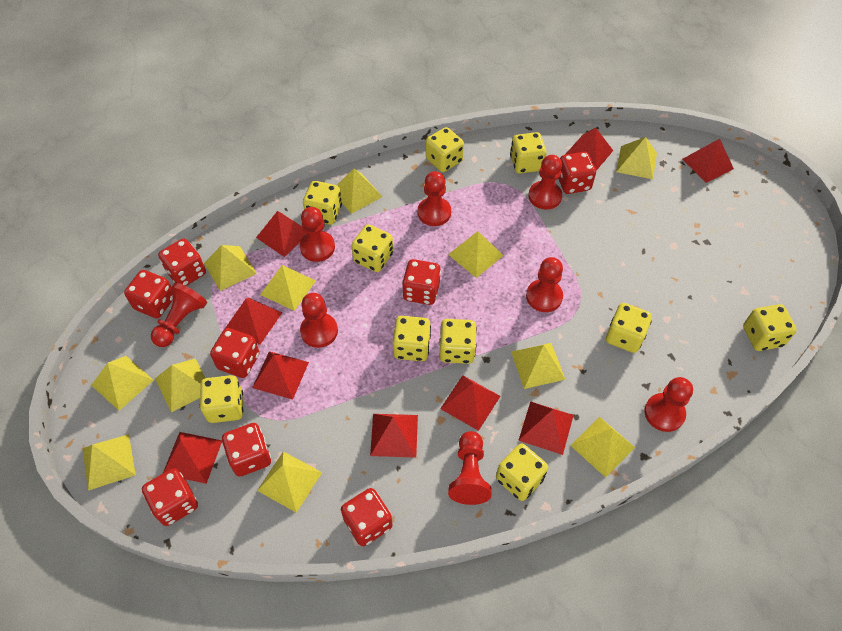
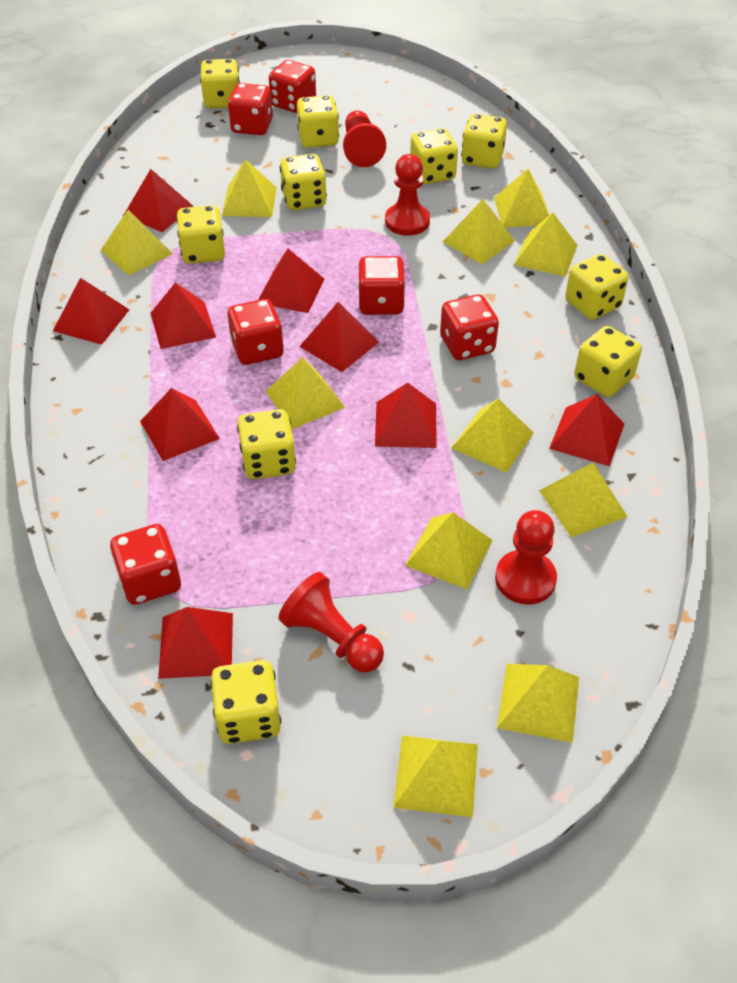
red dice: [124,270,173,318] [142,468,198,526] [158,239,206,286] [210,328,260,378] [222,423,271,477] [341,488,393,546] [402,259,441,305] [559,152,596,194] = 8 -> [110,524,181,605] [227,299,284,365] [228,83,273,135] [269,60,316,113] [358,256,406,315] [440,294,499,360] = 6
red pawn: [151,283,207,347] [300,207,335,262] [300,293,338,348] [418,171,451,226] [448,431,492,505] [526,257,563,312] [528,155,562,210] [644,377,693,432] = 8 -> [279,572,384,672] [343,110,386,167] [385,154,430,236] [495,510,557,605] = 4

